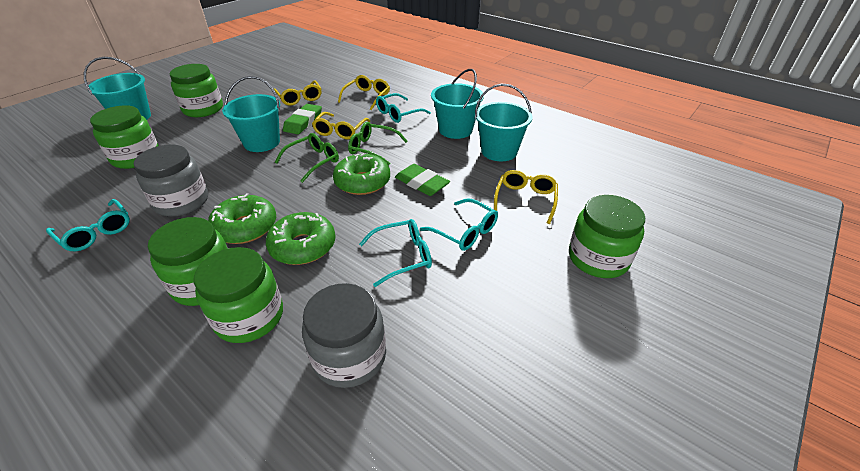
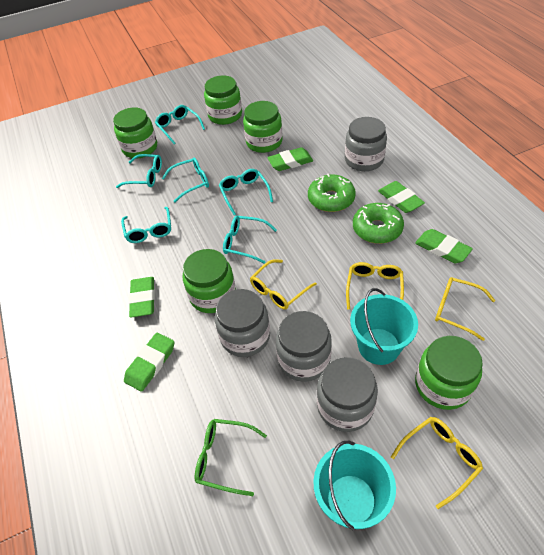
green donut: [208,193,276,244] [266,212,335,265] [333,153,390,195] = 3 -> [308,174,356,212] [353,203,404,244] = 2
green eraser: [283,104,322,134] [395,164,450,196] = 2 -> [124,333,174,392] [129,277,155,318] [267,147,313,171] [378,181,425,213] [415,229,473,263] = 5
green glasses: [275,133,339,183] [348,122,407,165] = 2 -> [195,419,267,496] = 1
grey jar: [134,145,208,217] [302,283,386,388] = 2 -> [215,289,270,357] [276,311,332,382] [317,357,378,432] [345,117,387,171] = 4
turquoise bucket: [84,57,151,120] [222,76,280,152] [431,69,484,139] [475,84,533,161] = 4 -> [313,441,396,531] [350,288,418,365] = 2
turquoise glasses: [46,199,130,251] [359,219,432,287] [376,93,431,123] [420,199,498,251] = 4 -> [116,154,162,188] [121,207,171,243] [155,105,205,144] [162,157,209,203] [219,169,273,215] [223,216,277,264] = 6

